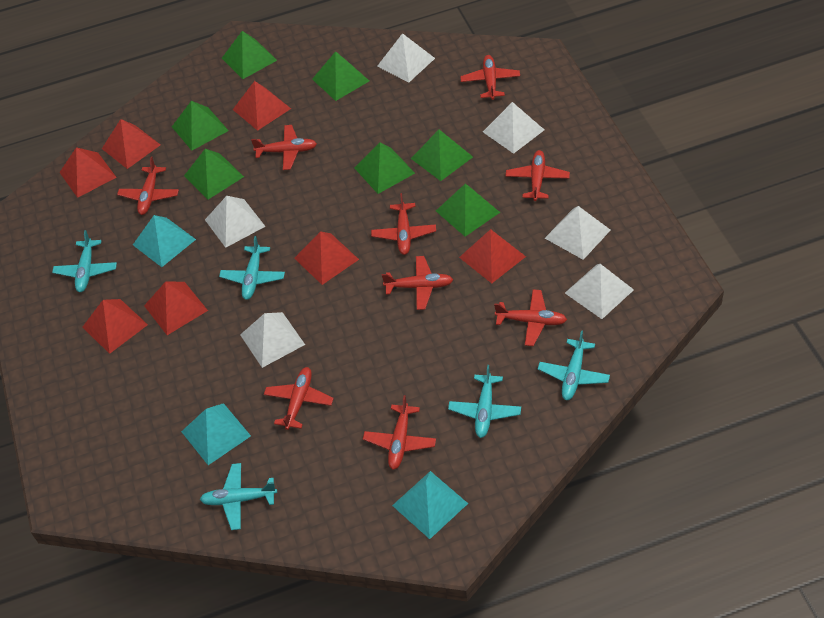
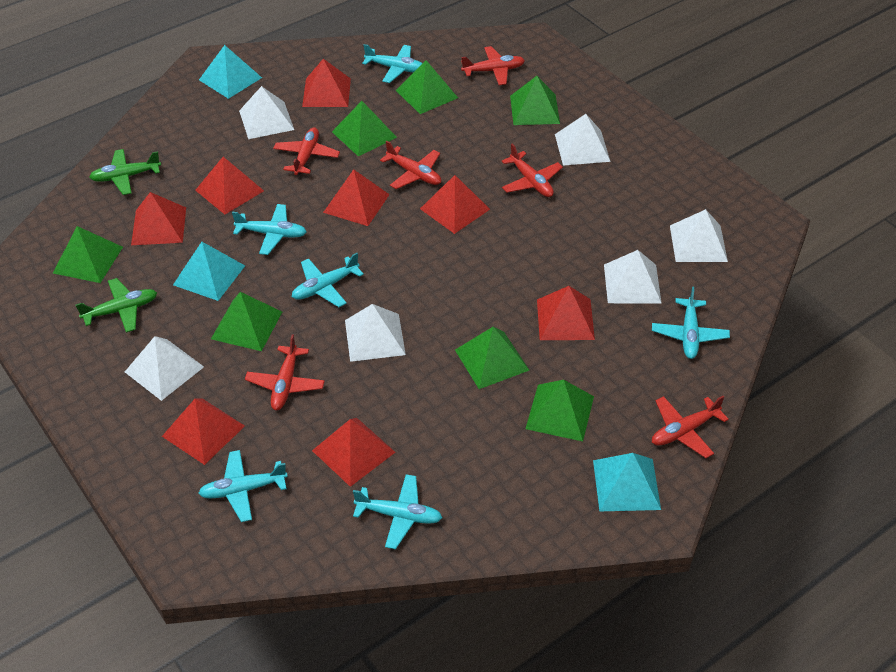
green plane: none = 0 -> [75,278,157,333] [89,149,161,195] = 2
red plane: [117,157,179,215] [251,125,317,170] [264,367,334,430] [363,395,436,470] [371,193,436,255] [382,256,453,310] [460,55,520,100] [494,289,567,346] [505,150,570,201] = 9 -> [245,334,325,410] [273,127,340,175] [380,141,441,189] [461,46,525,85] [501,143,563,197] [652,396,729,458] = 6
red pyramid: [59,147,117,198] [82,299,148,354] [102,119,161,169] [144,282,208,335] [233,81,291,131] [294,231,359,285] [459,229,526,283] = 7 -> [131,192,186,245] [162,398,245,465] [195,157,264,214] [302,59,351,107] [312,418,395,487] [323,169,390,226] [420,175,490,234] [537,286,595,340] = 8
turquoise plane: [52,230,117,292] [200,463,277,530] [219,236,285,300] [448,365,521,438] [538,330,610,400] = 5 -> [198,450,288,522] [232,204,307,255] [292,253,364,307] [353,474,442,549] [362,44,423,83] [652,287,730,359] = 6

